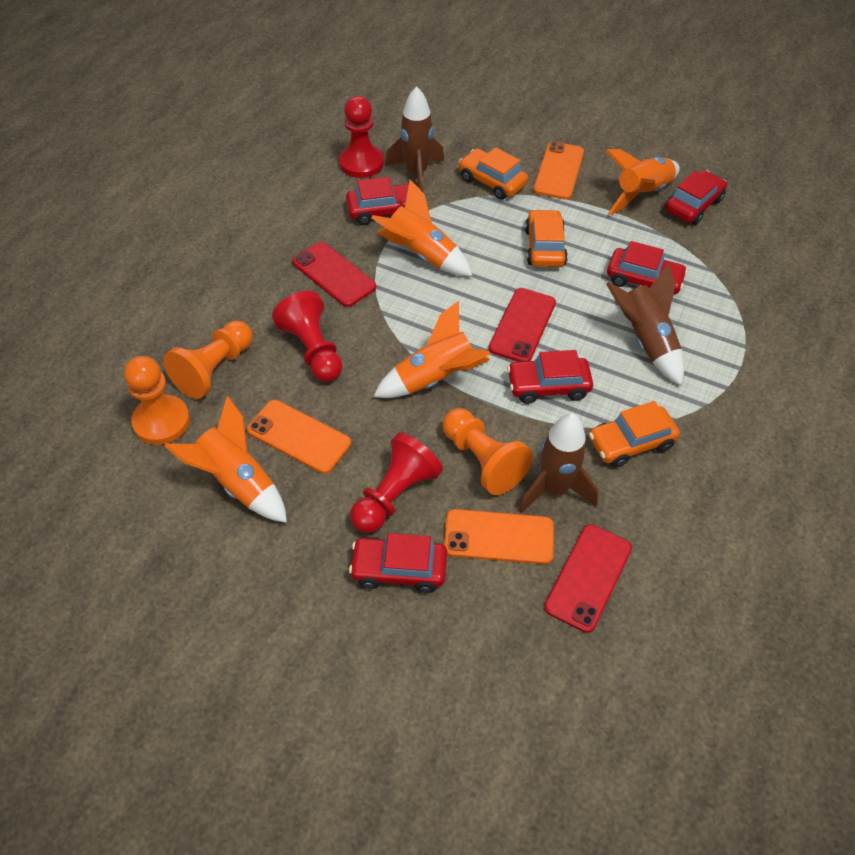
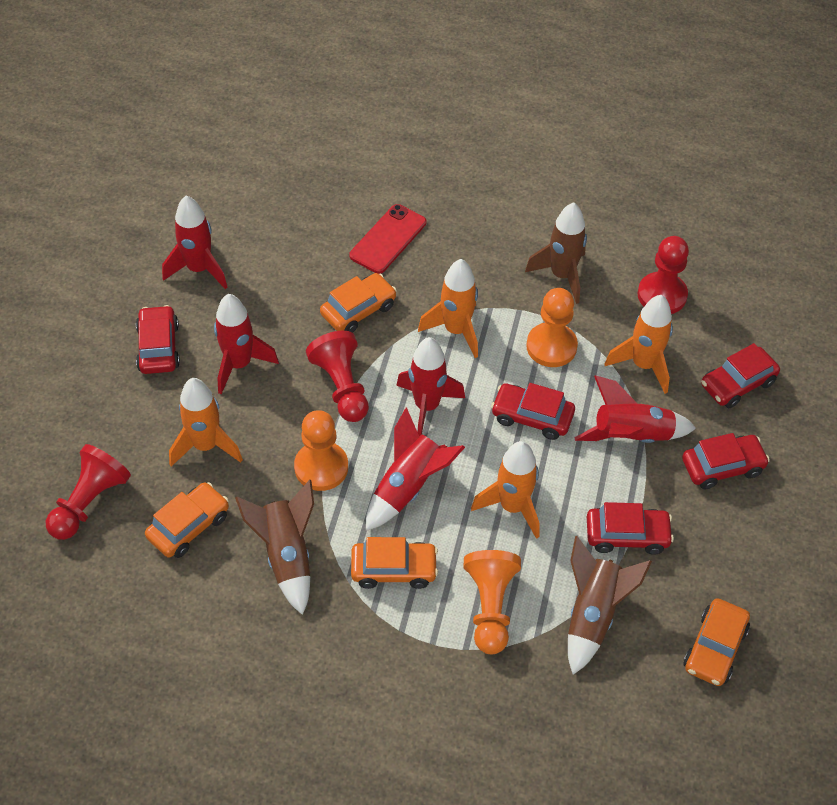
orange car: [459,147,528,200] [525,209,568,267] [589,401,680,468] = 3 -> [145,482,229,558] [320,273,397,333] [351,537,438,589] [683,598,750,686] = 4
orange phone: [247,400,351,474] [444,509,554,564] [533,141,584,200] = 3 -> none = 0
red phone: [292,242,376,307] [489,288,556,362] [544,524,632,633] = 3 -> [349,204,426,274] = 1
red rocket: none = 0 -> [162,195,227,289] [214,294,279,394] [366,407,465,531] [396,337,465,436] [574,375,696,443] = 5

